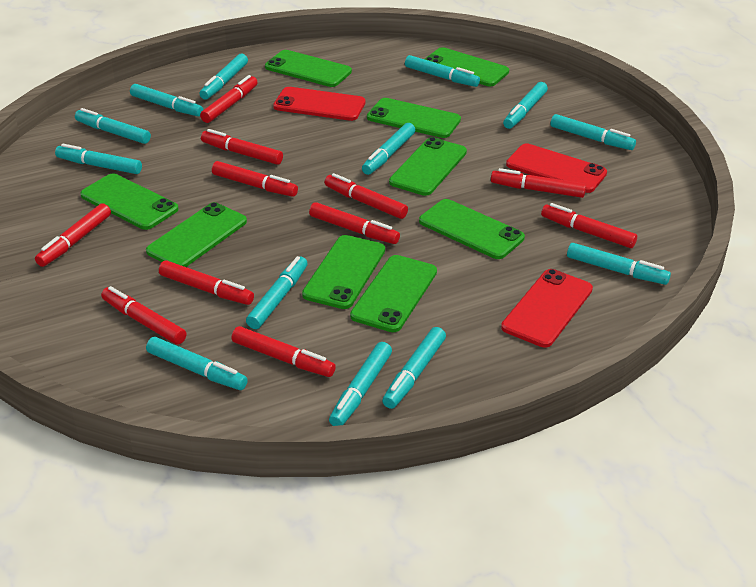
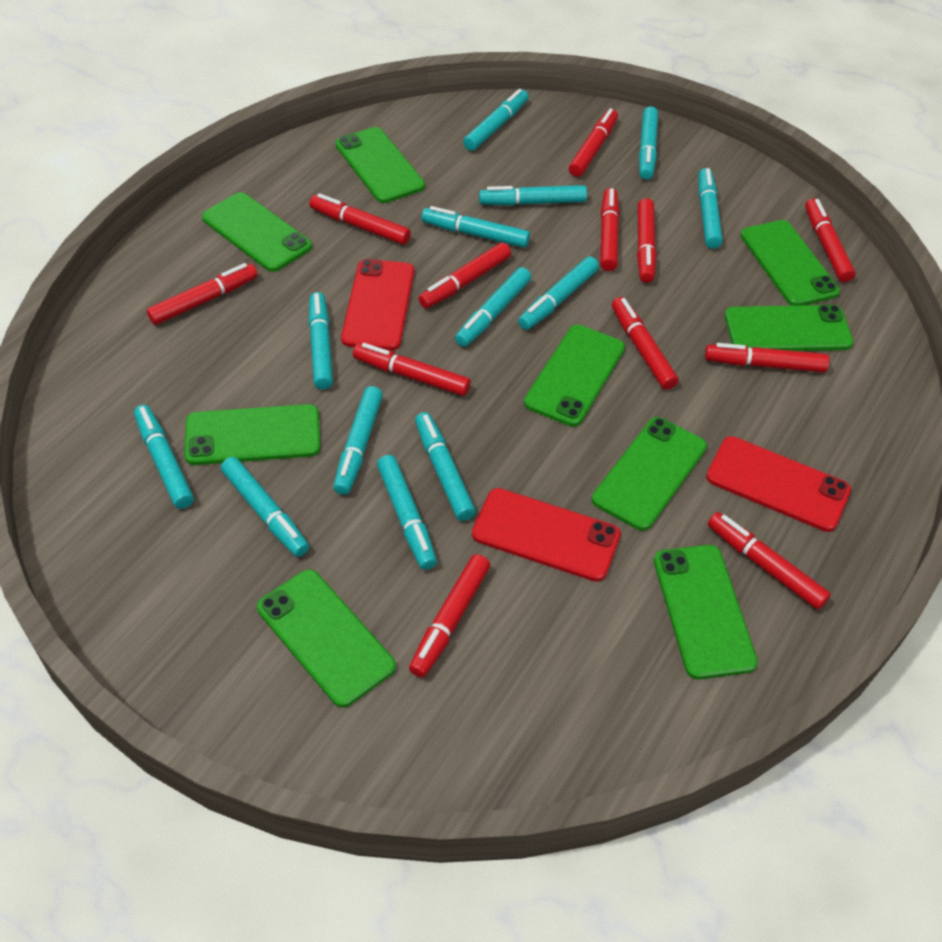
red marker: [35,203,111,267] [101,286,186,345] [159,261,254,305] [200,75,257,123] [201,129,283,165] [212,161,298,197] [232,326,336,377] [309,202,400,244] [325,173,408,219] [491,168,586,198] [541,203,637,248] = 11 -> [147,263,258,325] [309,193,411,245] [353,343,471,396] [409,554,490,678] [418,242,511,308] [569,108,618,177] [600,188,620,271] [612,297,679,390] [637,198,657,283] [705,343,829,372] [708,512,831,610] [805,198,856,282] = 12

